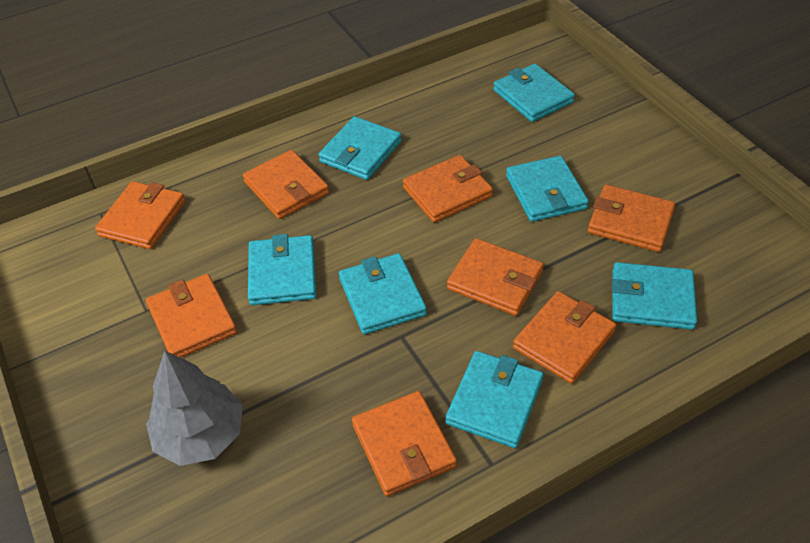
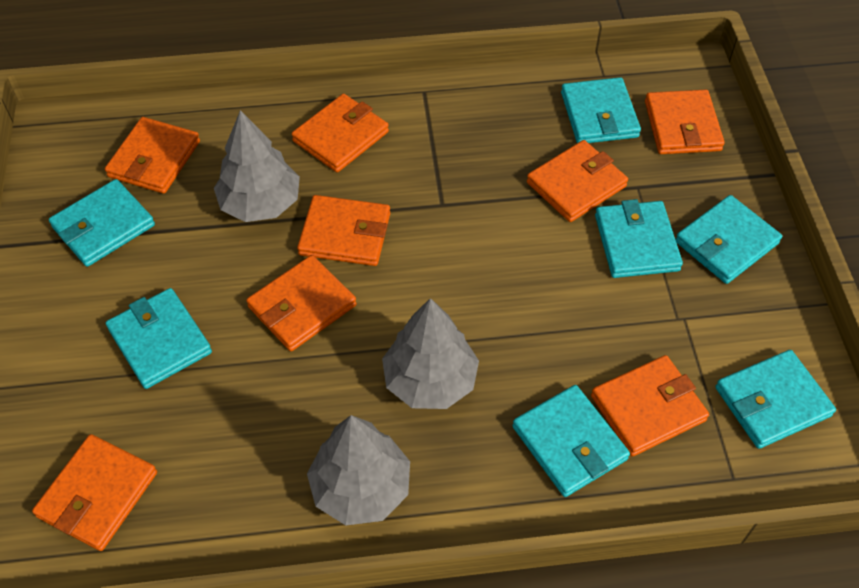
grey tree: [146,351,243,466] = 1 -> [214,110,300,222] [307,415,410,525] [382,298,479,409] = 3

